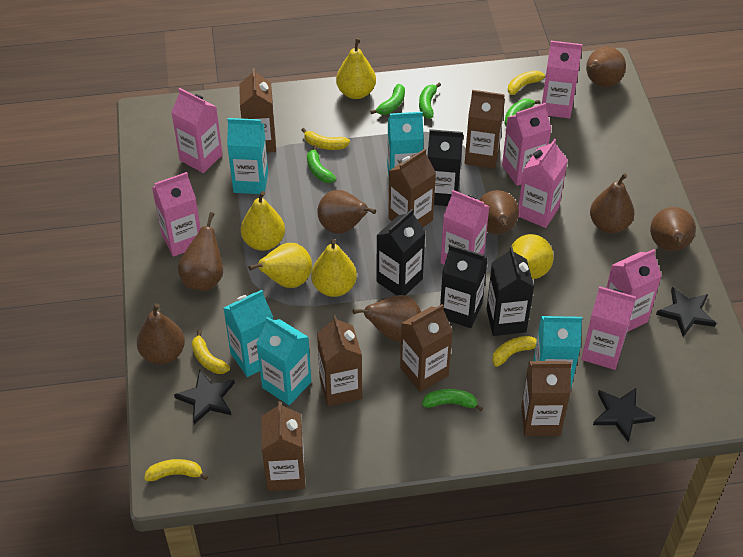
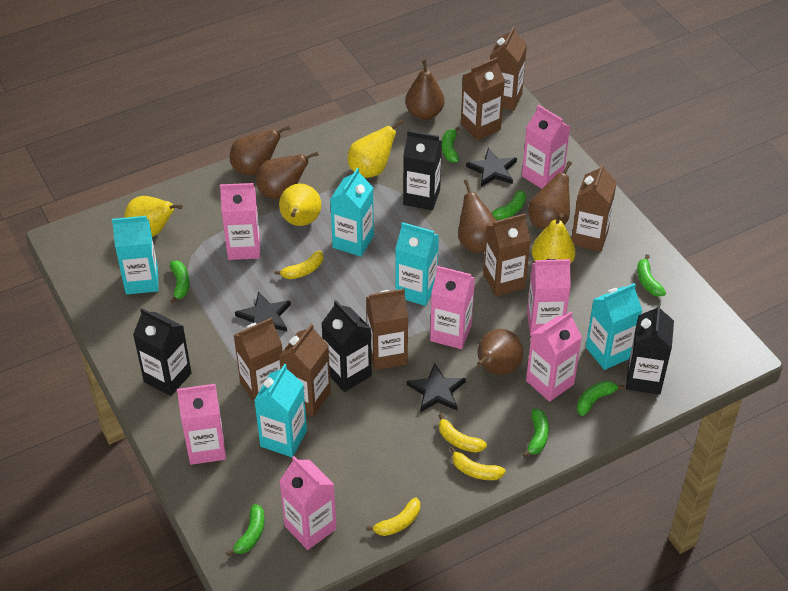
brown pear: [137,303,185,364] [178,212,223,291] [317,190,376,234] [353,295,421,342] [479,190,519,234] [586,47,626,87] [590,173,635,233] [650,207,696,251] = 8 -> [230,125,290,176] [256,152,319,199] [405,59,445,120] [458,179,497,253] [477,329,523,375] [528,161,572,230] = 6
green banana: [307,145,337,183] [370,84,405,115] [419,83,441,119] [422,389,483,411] [504,99,540,127] = 5 -> [170,261,190,303] [226,504,265,556] [442,126,460,163] [492,190,526,220] [522,409,549,458] [577,381,624,416] [637,254,666,297] = 7
pink carton: [152,172,201,257] [171,88,223,173] [441,190,490,265] [502,103,552,186] [518,139,568,228] [542,41,582,119] [581,286,636,370] [606,249,662,332] = 8 -> [177,384,226,465] [220,183,260,260] [279,456,336,550] [430,266,475,349] [522,105,570,189] [526,312,582,402] [527,259,571,336] = 7
yellow banana: [144,459,208,481] [192,330,230,374] [302,128,350,150] [492,336,537,367] [508,70,546,95] = 5 -> [274,251,323,279] [366,498,420,536] [439,414,487,453] [450,447,506,480] = 4
yellow pear: [241,191,285,251] [248,243,312,288] [311,239,357,297] [336,38,376,99] [509,234,553,279] = 5 -> [124,196,183,237] [279,184,321,226] [348,119,404,178] [532,213,575,264] = 4

